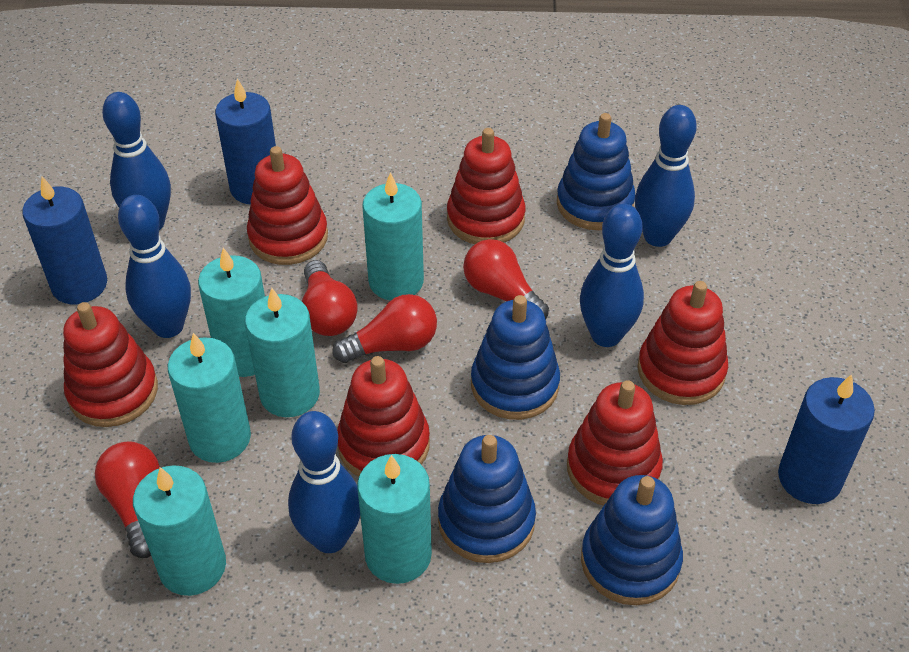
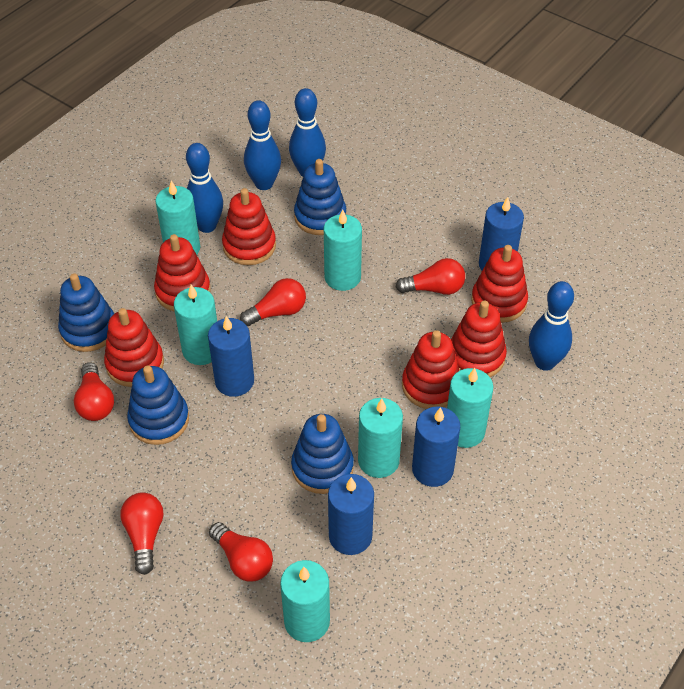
blue bowling pin: [102,92,171,230] [118,195,191,338] [288,411,360,553] [580,204,644,347] [635,105,697,247] = 5 -> [186,143,223,233] [244,100,281,190] [289,88,326,177] [529,281,574,371] = 4
blue candle: [22,177,107,304] [215,79,276,204] [778,374,875,504] = 3 -> [208,316,254,397] [328,474,374,555] [412,407,460,487] [479,197,524,270] = 4
red light bulb: [95,441,160,558] [302,260,358,336] [333,294,437,363] [463,239,549,319] = 4 -> [74,362,114,421] [120,492,163,575] [209,522,273,582] [240,278,306,326] [396,258,465,295] = 5

